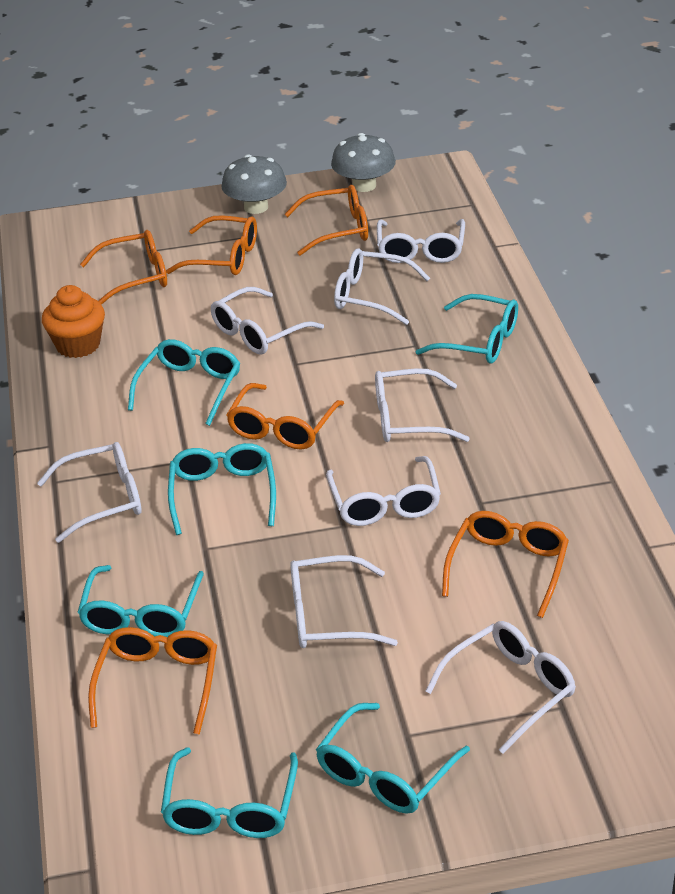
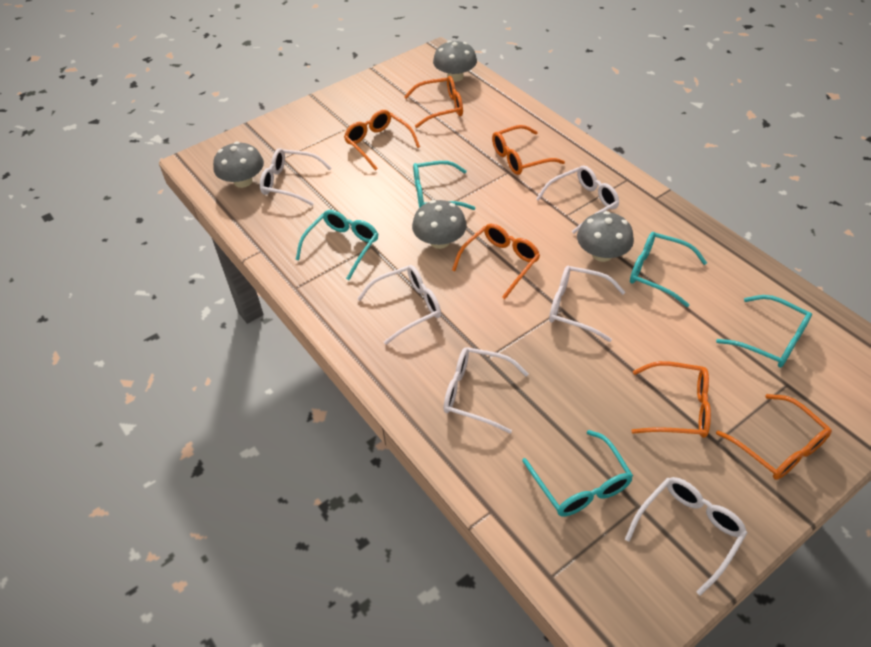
grey mushroom: [221,154,287,214] [331,133,396,192] = 2 -> [213,142,264,188] [412,200,467,249] [433,40,477,82] [577,211,634,262] = 4
orange cupcake: [42,285,105,358] = 1 -> none = 0
turquoise glasses: [78,565,204,637] [128,339,240,426] [161,747,298,838] [168,443,276,535] [316,703,470,814] [415,294,518,364] = 6 -> [295,210,378,280] [413,161,475,210] [522,430,633,516] [630,232,707,307] [716,295,812,368] = 5
white glasses: [37,442,141,543] [211,287,324,355] [290,555,398,648] [326,456,441,526] [334,248,430,325] [375,368,470,442] [377,219,465,263] [426,621,576,754] = 8 -> [260,148,332,206] [357,265,441,345] [443,347,529,434] [536,165,619,234] [549,266,625,342] [625,477,747,596] = 6

